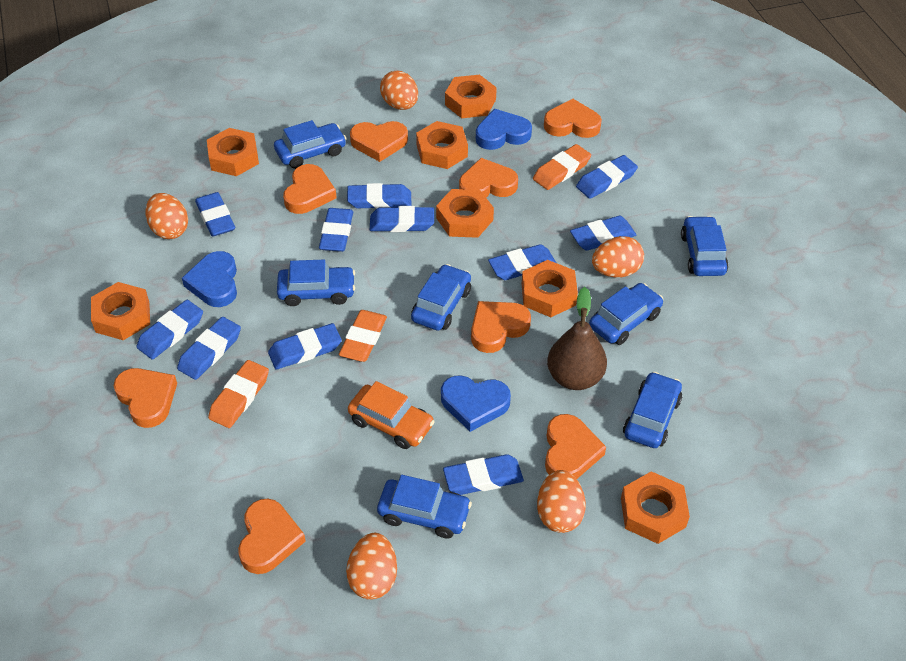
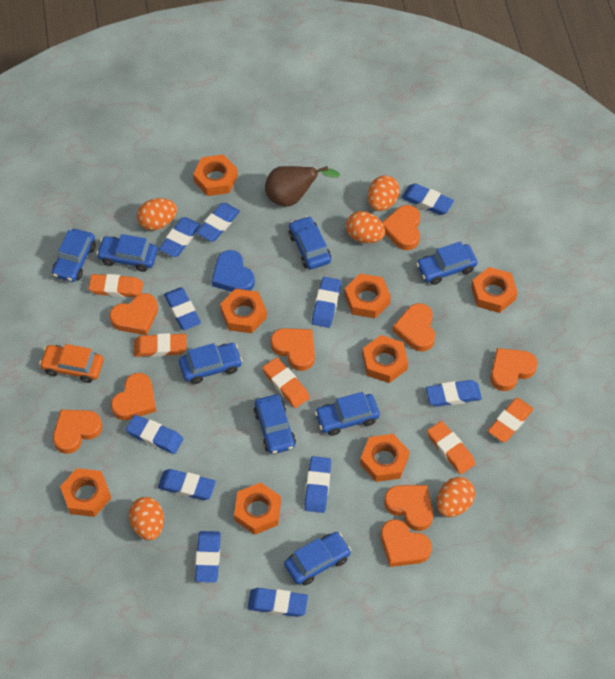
blue car: [274,120,347,169] [277,260,355,306] [377,475,472,539] [411,264,471,331] [589,283,663,345] [623,372,682,448] [681,216,728,276] = 7 -> [52,229,96,282] [96,234,158,272] [179,343,243,384] [254,395,296,454] [284,532,351,585] [289,216,331,270] [315,392,380,436] [416,241,477,285] = 8
blue heart: [182,251,237,307] [441,375,511,432] [476,109,532,150] = 3 -> [212,250,255,292] = 1
orange eraser: [208,360,269,428] [339,310,387,362] [533,144,591,190] = 3 -> [89,274,143,297] [134,333,187,357] [262,357,310,408] [427,421,475,474] [488,398,534,442] = 5
orange heart: [114,368,177,428] [238,499,306,574] [283,164,337,214] [350,121,408,162] [459,158,518,198] [471,301,531,353] [544,99,602,138] [545,414,606,479] = 8 -> [53,410,102,454] [109,293,158,335] [111,373,156,420] [271,328,315,371] [381,519,432,567] [382,205,420,250] [384,485,433,531] [392,303,435,352] [490,348,538,391] = 9
orange nut: [91,282,150,340] [207,128,259,176] [416,121,468,169] [436,189,494,238] [445,75,497,118] [522,260,578,317] [621,471,690,544] = 7 -> [60,468,111,517] [193,154,238,196] [220,289,267,333] [234,482,281,535] [344,273,391,318] [360,434,409,482] [362,335,408,383] [471,267,518,313] = 8

